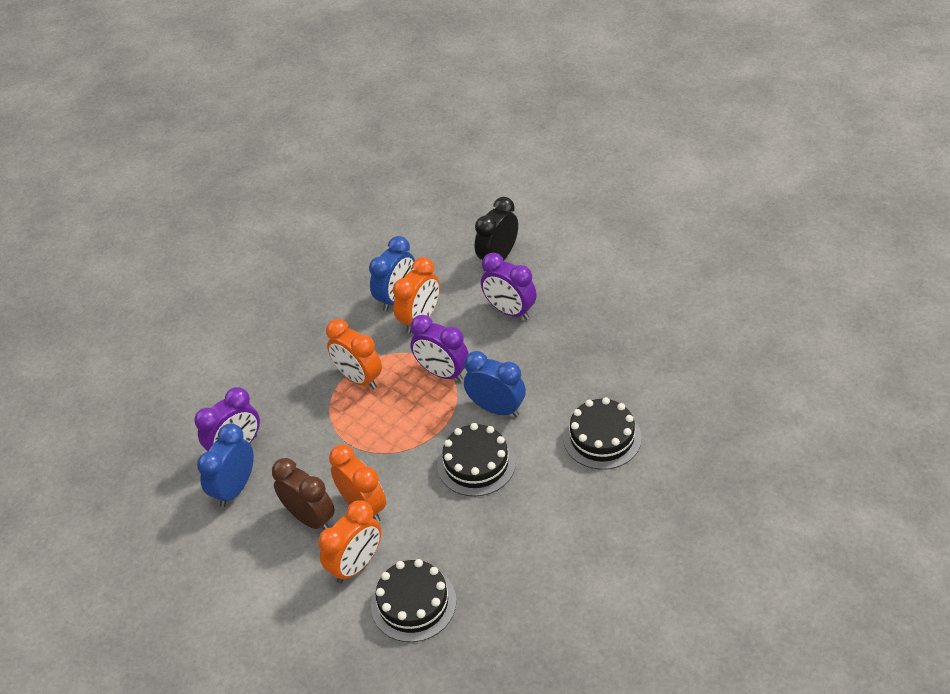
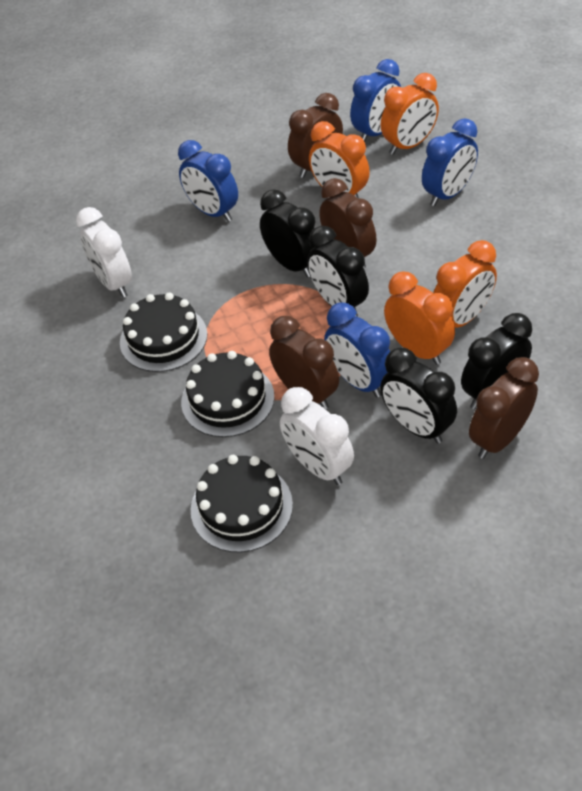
black clock: [475,197,518,260] = 1 -> [260,189,315,277] [307,226,369,316] [380,348,457,444] [461,313,532,410] = 4
blue clock: [197,423,254,507] [369,236,415,311] [464,351,526,417] = 3 -> [178,140,238,222] [324,302,390,398] [350,59,401,142] [422,118,478,206] = 4
brown clock: [272,458,335,530] = 1 -> [269,316,339,409] [288,93,343,178] [319,178,376,268] [469,357,539,459] = 4
purple clock: [194,387,260,451] [410,315,469,382] [481,253,537,320] = 3 -> none = 0
white clock: none = 0 -> [76,207,132,297] [280,387,354,485] = 2

